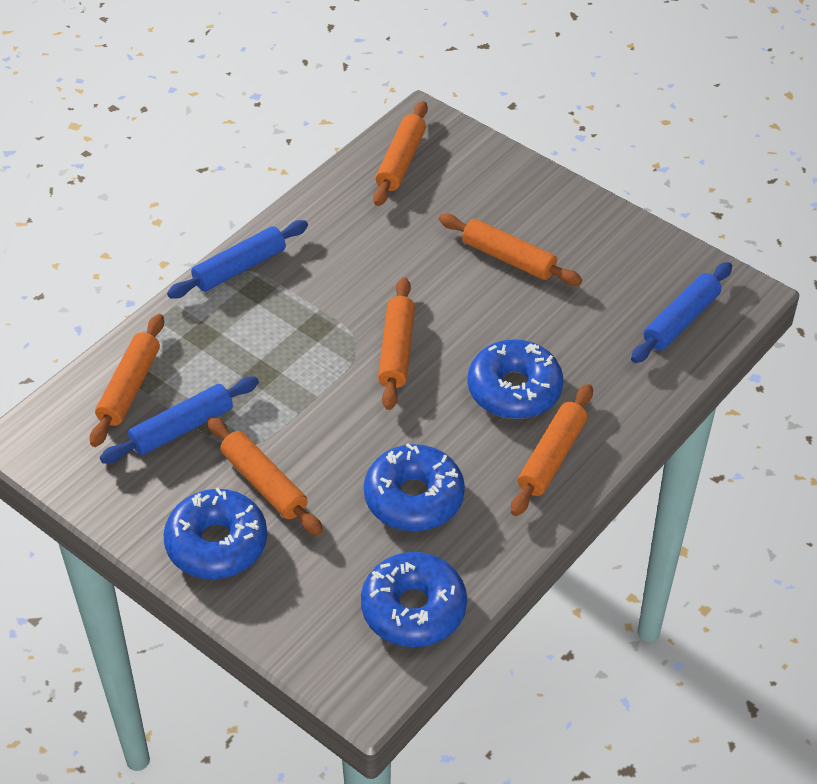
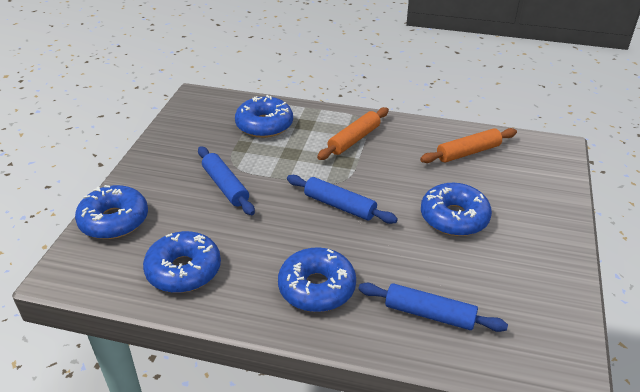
blue donut: [163,488,267,579] [361,552,467,647] [364,443,465,531] [468,339,563,419] = 4 -> [75,185,148,239] [143,231,221,293] [235,95,293,138] [278,247,356,312] [421,183,492,236] = 5
orange rolling pin: [90,314,164,447] [207,417,323,536] [373,101,428,206] [378,277,415,410] [439,214,582,286] [511,384,593,516] = 6 -> [317,107,389,160] [420,128,517,163] = 2

